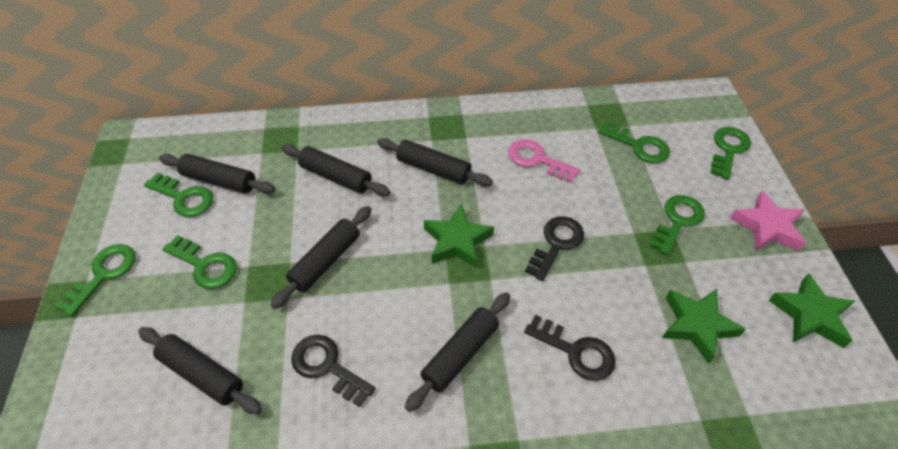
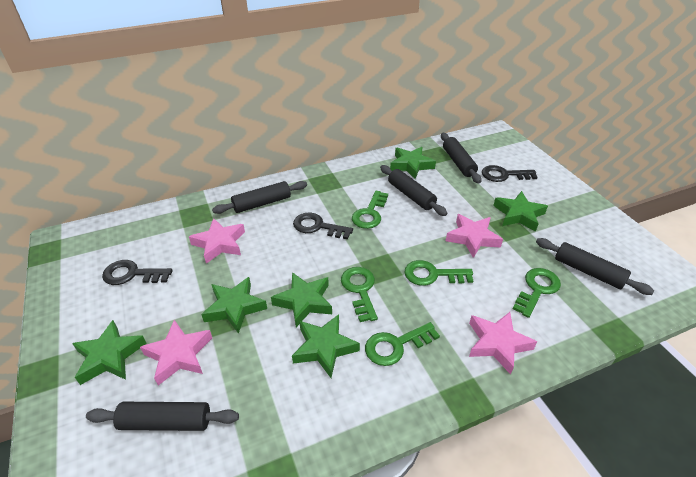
black rolling pin: [138,327,262,414] [159,154,275,194] [271,206,372,309] [281,144,390,196] [377,138,493,186] [405,292,510,412] = 6 -> [86,402,239,431] [212,181,307,214] [380,165,447,216] [441,133,481,183] [536,238,654,295] = 5
green key: [55,244,136,317] [144,172,213,217] [162,235,237,289] [598,121,670,163] [649,195,705,255] [710,127,751,180] = 6 -> [341,267,378,322] [352,191,388,229] [365,322,440,366] [404,260,473,286] [513,268,561,318] = 5
green star: [424,204,494,268] [662,289,746,364] [769,273,855,348] = 3 -> [72,320,147,385] [201,277,267,334] [271,272,332,327] [292,314,360,378] [390,147,436,179] [493,191,548,232] = 6
pink key: [508,139,580,182] = 1 -> none = 0
pink star: [730,191,806,252] = 1 -> [140,320,212,385] [189,218,245,264] [446,214,503,258] [469,312,537,375] = 4

